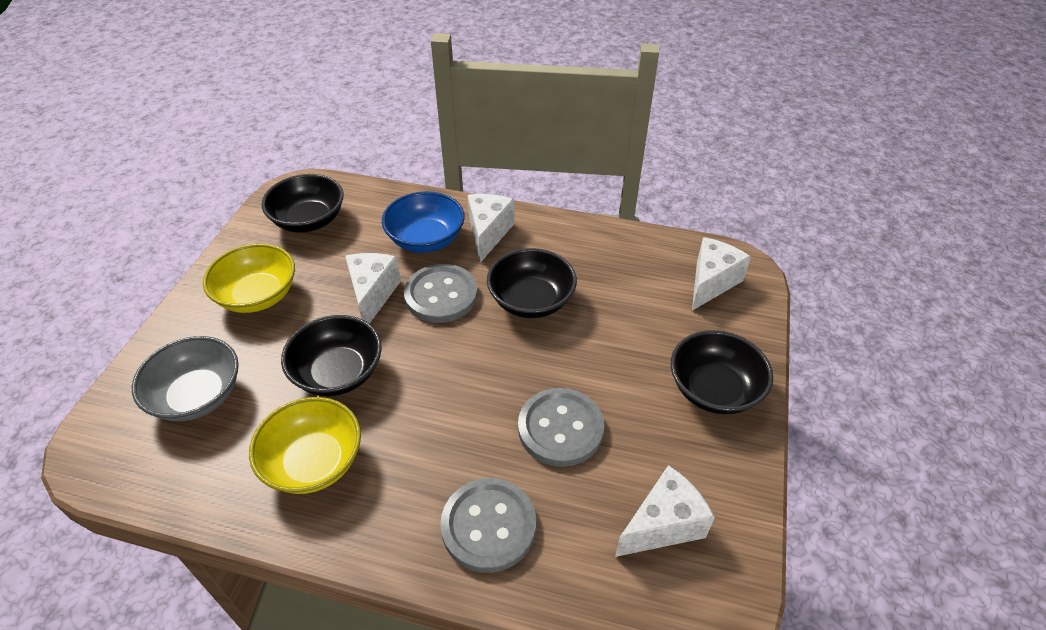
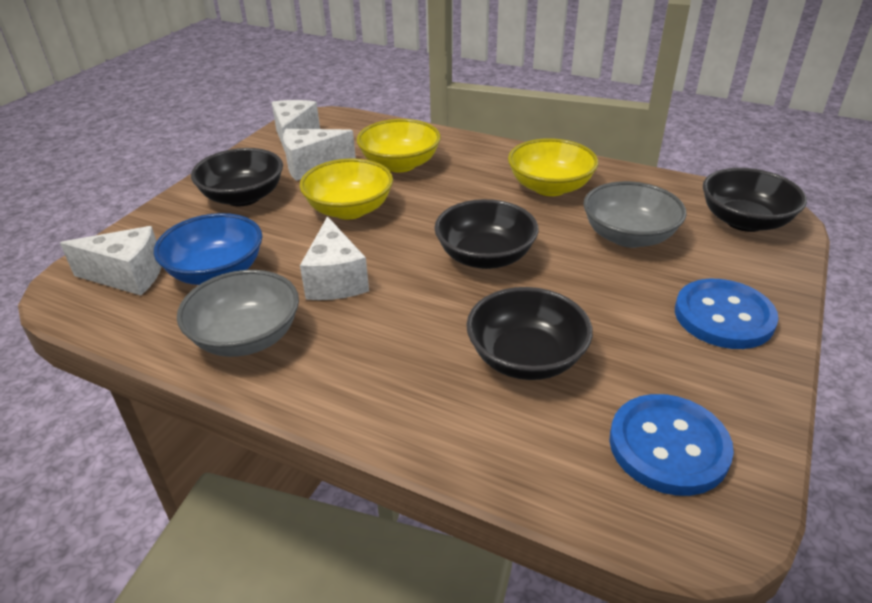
blue button: none = 0 -> [609,394,734,496] [675,279,779,349] = 2
grey bowl: [132,336,239,421] = 1 -> [177,270,299,357] [583,181,687,248] = 2
grey button: [404,264,478,323] [440,478,536,573] [518,388,604,467] = 3 -> none = 0
yellow bowl: [203,244,295,313] [249,397,361,494] = 2 -> [300,158,393,220] [356,119,441,172] [508,138,598,196] = 3

